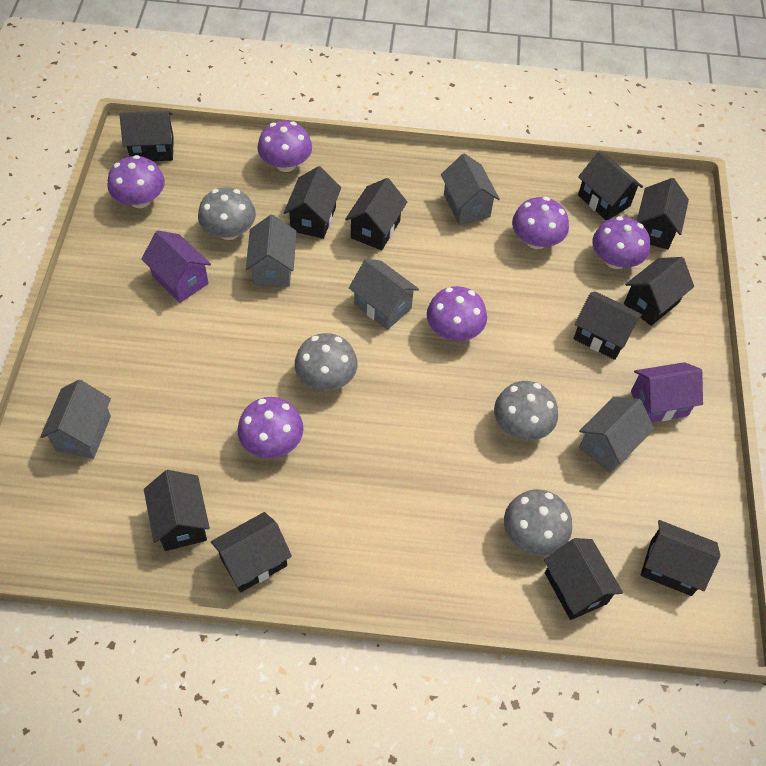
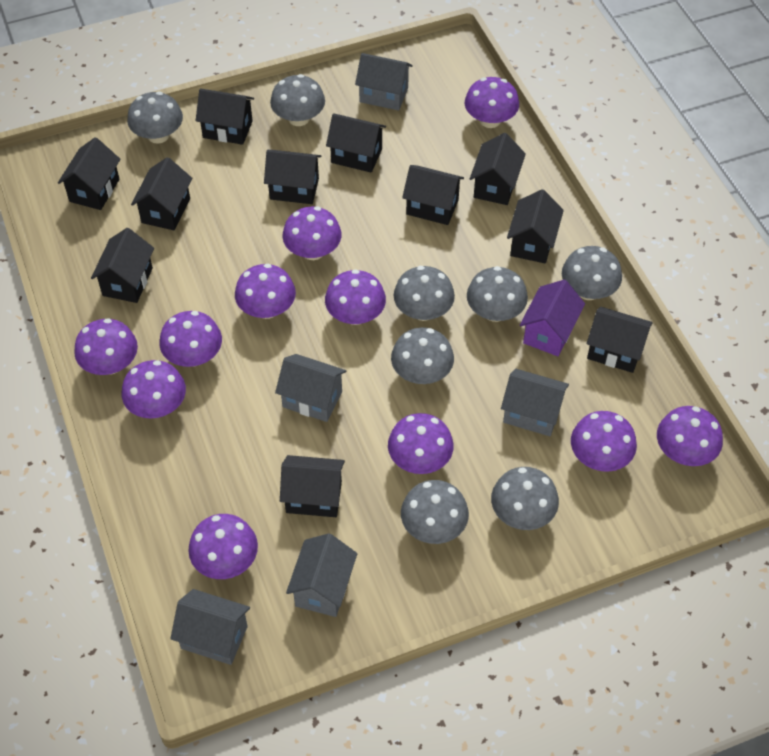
grey mushroom: [198,187,256,240] [295,333,358,391] [494,381,558,441] [504,489,572,556] = 4 -> [127,91,183,144] [270,74,325,126] [391,327,454,384] [393,266,455,321] [401,480,469,544] [467,266,528,322] [491,467,559,530] [562,246,622,300] = 8
purple house: [141,231,211,303] [631,362,703,422] = 2 -> [520,280,585,356] = 1
purple mushroom: [107,155,165,208] [238,397,303,458] [257,121,312,172] [427,286,487,341] [512,197,569,249] [593,216,650,269] = 6 -> [74,318,138,375] [122,360,186,419] [159,311,222,367] [188,514,258,579] [235,264,296,319] [283,206,341,260] [325,269,386,325] [388,413,454,474] [465,77,519,128] [571,411,637,472] [657,406,723,466] = 11

